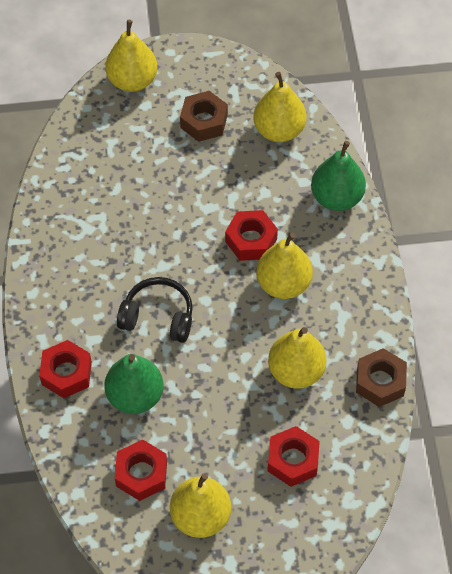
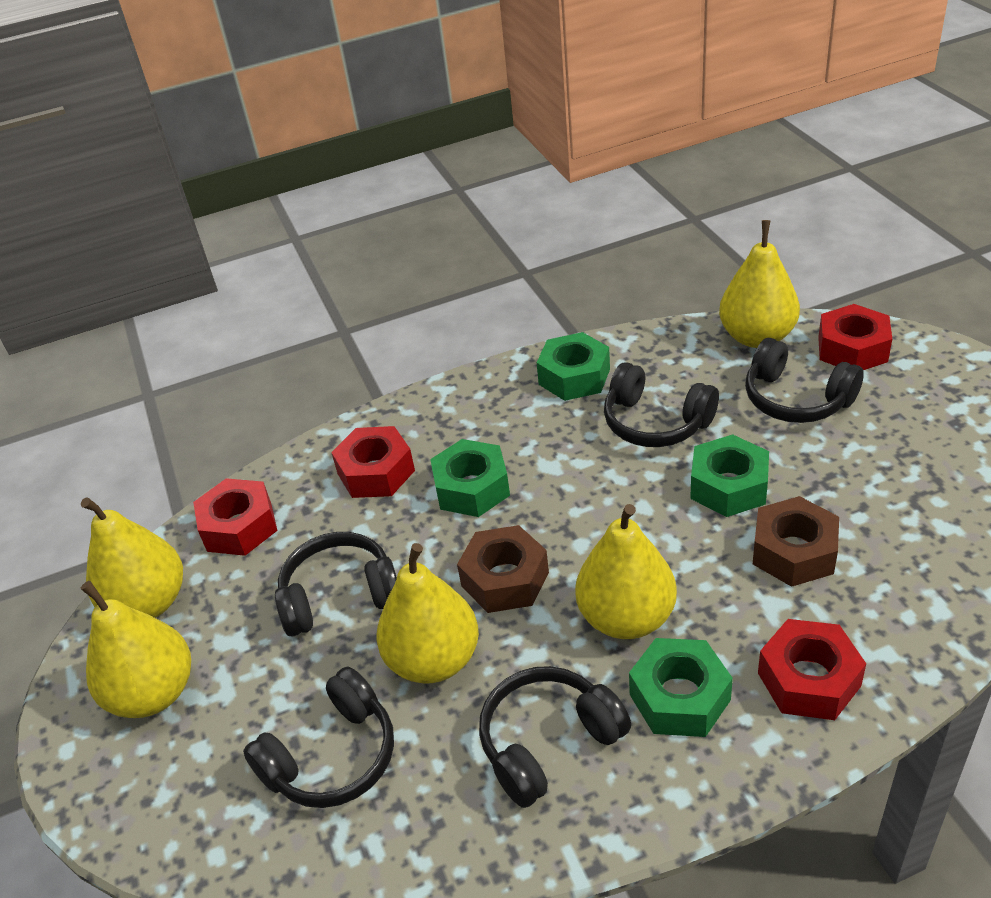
black headphones: [117,277,193,343] = 1 -> [243,666,394,808] [275,532,397,637] [479,666,631,808] [604,362,719,447] [745,338,864,423] = 5
green nut: none = 0 -> [430,439,510,517] [537,332,610,401] [629,638,733,737] [690,434,769,517] = 4
green pear: [104,354,163,414] [311,141,366,211] = 2 -> none = 0

